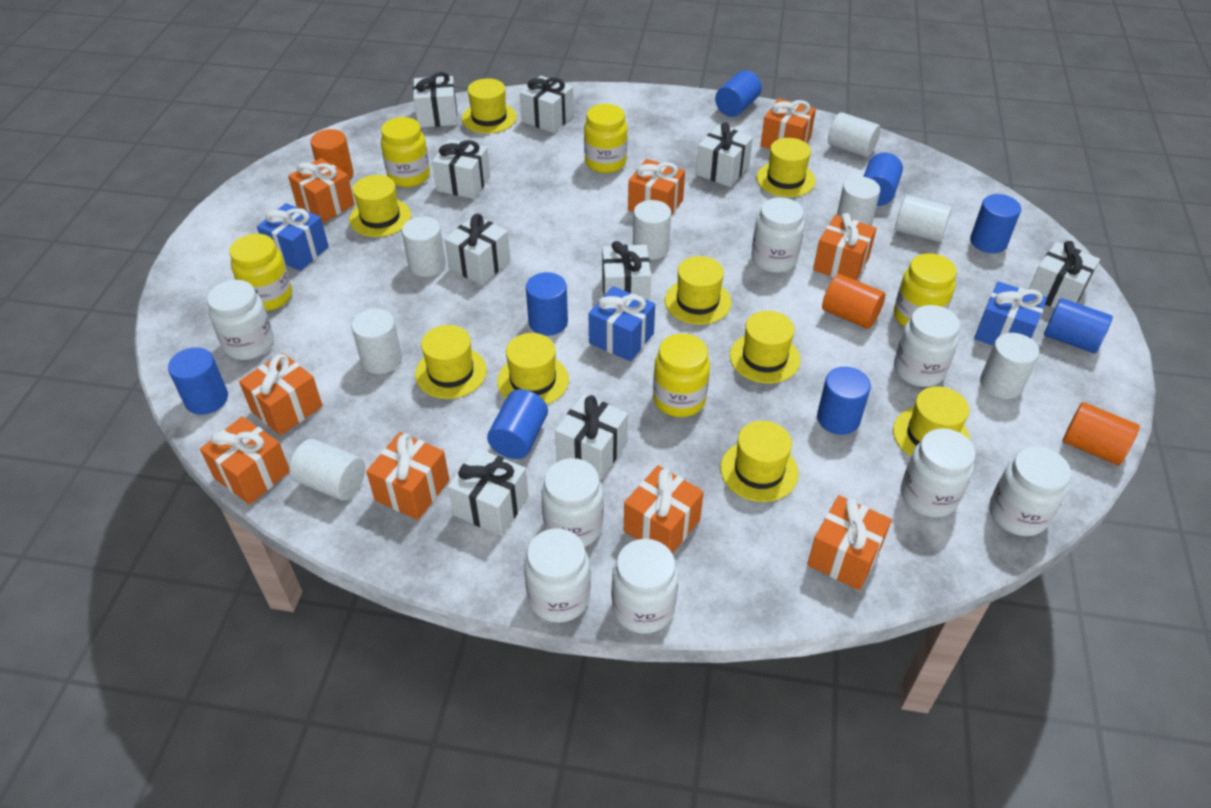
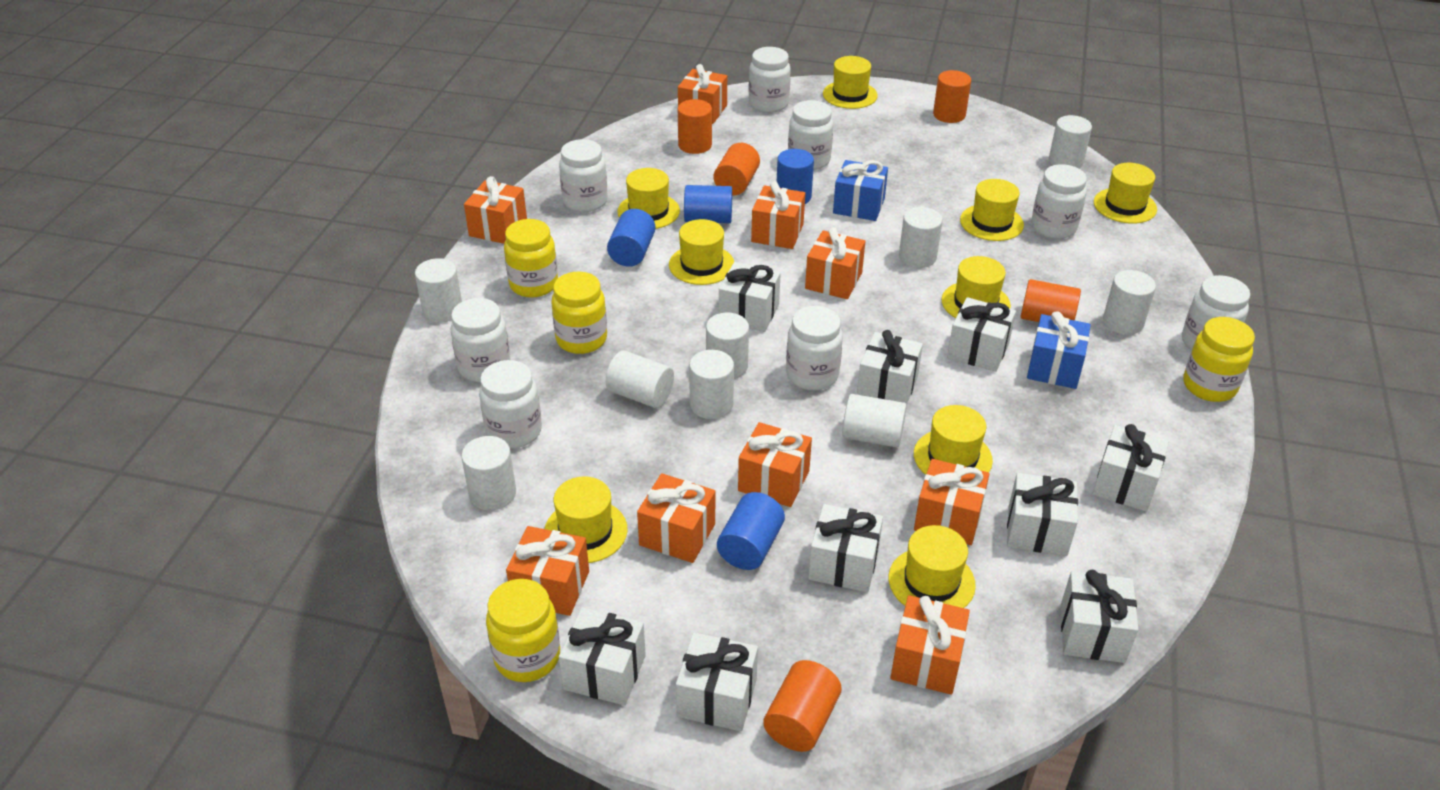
blue cylinder: [168,347,228,415] [487,389,548,459] [526,272,568,336] [715,70,762,117] [817,367,871,435] [863,153,903,206] [970,194,1021,253] [1044,298,1113,353] = 8 -> [607,209,655,267] [684,185,732,223] [717,492,785,570] [777,149,814,204] = 4
blue gift: [257,203,329,271] [589,286,655,361] [974,281,1047,346] = 3 -> [833,160,888,221] [1027,311,1091,389] = 2
orange cylinder: [310,129,354,180] [822,274,885,329] [1063,402,1140,465] = 3 -> [678,99,712,154] [714,143,760,195] [763,660,842,752] [933,70,971,123] [1020,279,1081,322] = 5
white cylinder: [289,439,365,501] [352,309,402,374] [402,216,446,277] [633,200,671,260] [828,112,881,157] [837,176,880,226] [895,195,952,242] [980,333,1039,399] = 8 -> [415,258,462,323] [461,436,516,510] [606,351,674,408] [689,350,734,419] [706,313,749,379] [842,394,907,447] [899,207,943,268] [1049,115,1092,168] [1103,270,1156,335] = 9
yellow jar: [229,234,292,311] [381,117,430,187] [584,104,627,173] [653,334,710,417] [894,253,957,327] = 5 -> [486,579,560,682] [504,219,558,298] [551,272,607,354] [1183,317,1255,402] = 4

